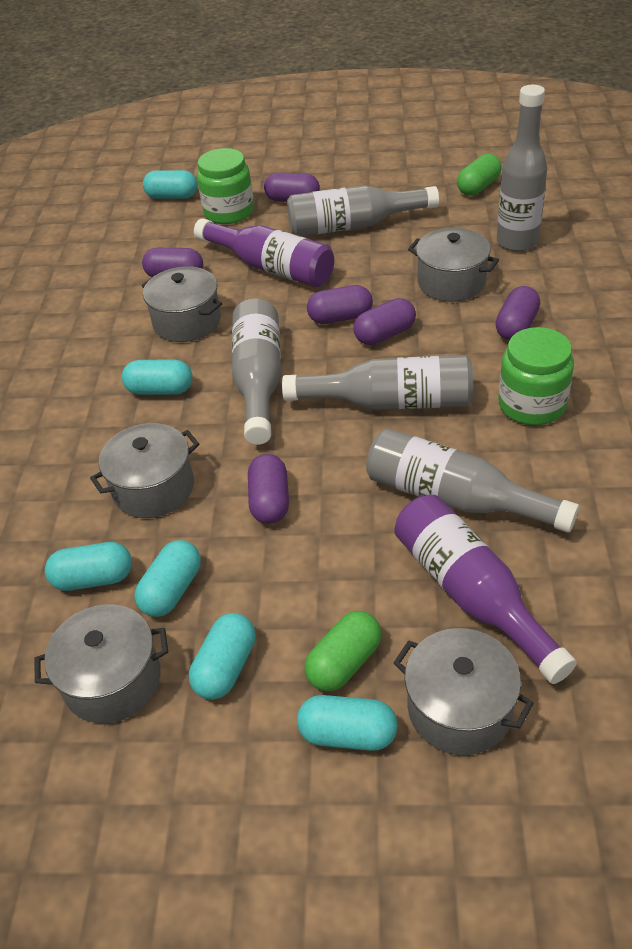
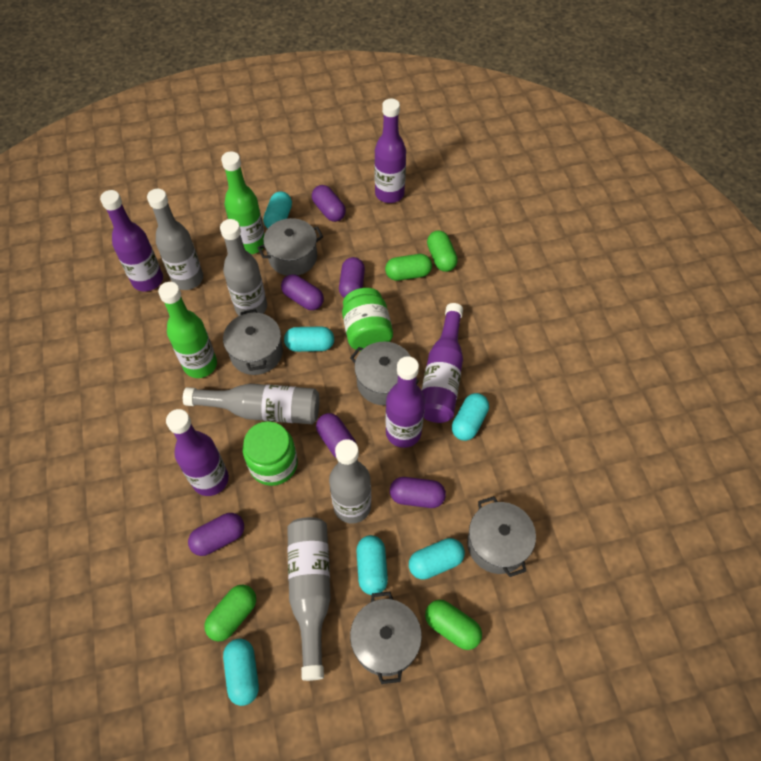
green bottle: none = 0 -> [158,282,217,378] [221,151,265,254] = 2
green capsule: [305,611,381,691] [457,154,502,196] = 2 -> [204,585,256,641] [385,254,432,281] [425,600,482,650] [427,231,458,272] = 4
purple bottle: [194,219,334,287] [395,495,577,684] = 2 -> [100,190,163,291] [166,409,229,496] [374,99,406,203] [385,356,425,448] [421,303,463,423] = 5

